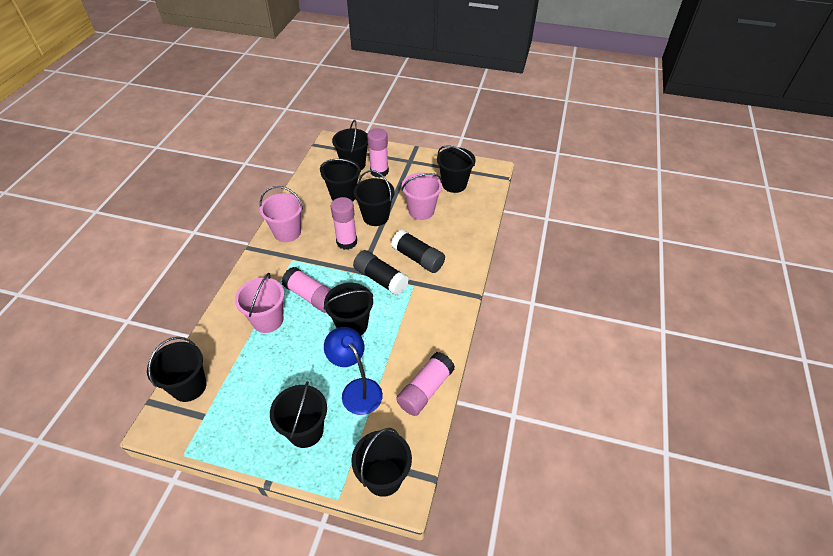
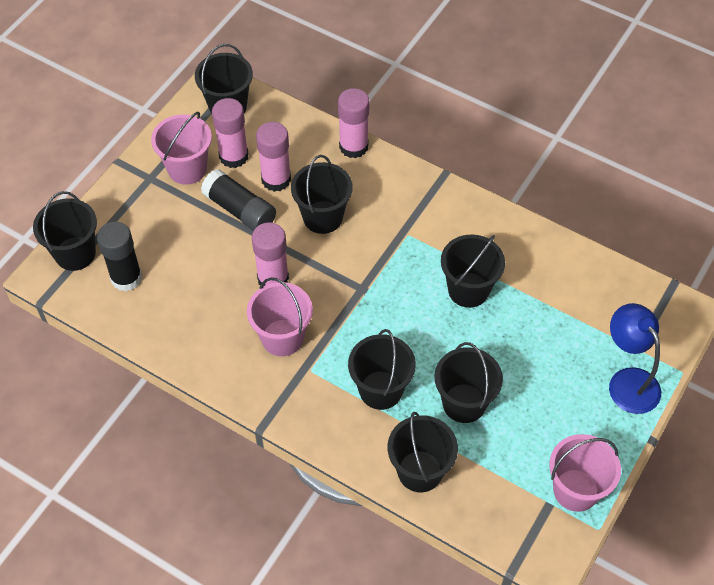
black bucket: [147,337,207,402] [270,381,327,448] [320,158,361,202] [324,283,373,335] [332,120,368,170] [351,428,412,497] [354,170,395,226] [437,146,476,193] = 8 -> [33,191,97,271] [195,44,253,114] [291,155,353,234] [348,329,416,410] [388,412,458,492] [435,342,503,423] [441,234,505,308] = 7

